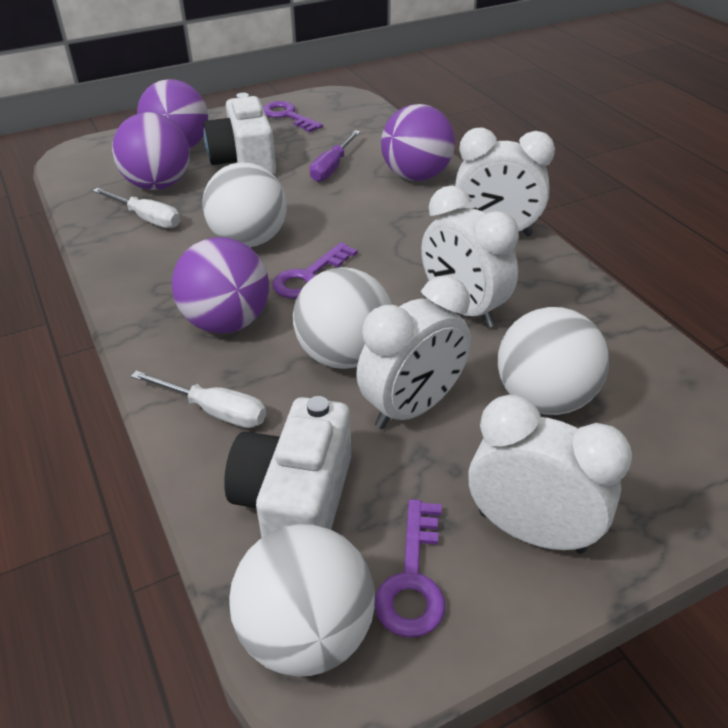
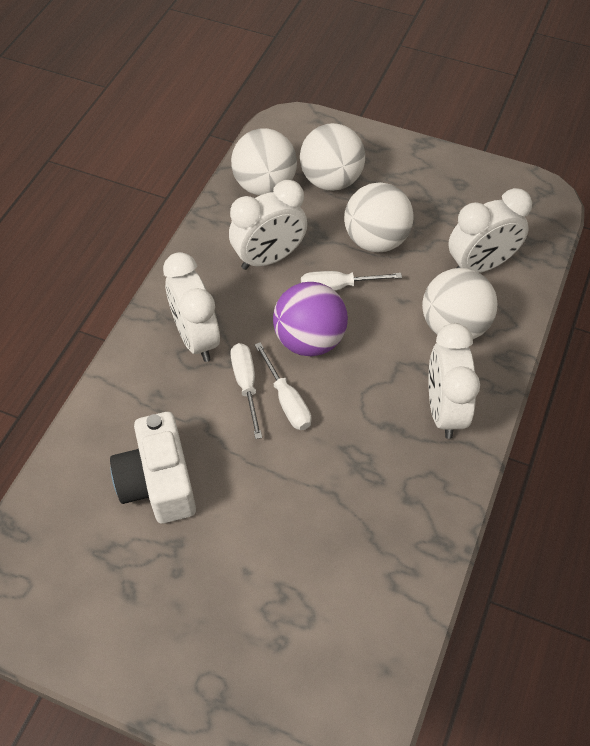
purple ball: [112,112,190,190] [137,79,208,149] [172,237,269,333] [381,104,455,181] = 4 -> [273,282,348,357] = 1
purple key: [263,101,323,132] [272,242,358,299] [375,499,445,638] = 3 -> none = 0
purple screwdriver: [310,130,360,182] = 1 -> none = 0
white camera: [203,93,276,175] [224,396,351,538] = 2 -> [110,412,196,524] = 1
white screwdriver: [93,188,180,228] [131,371,266,428] = 2 -> [231,343,262,439] [255,342,311,430] [301,271,402,291] = 3

